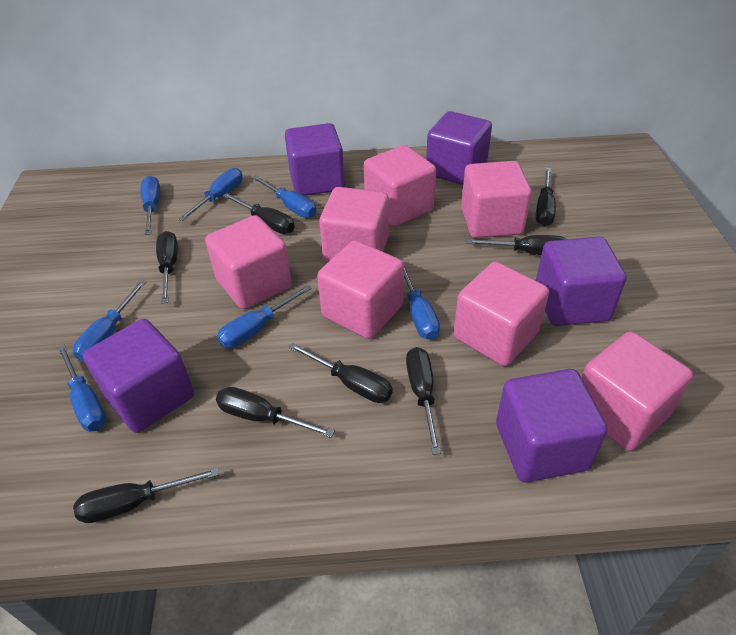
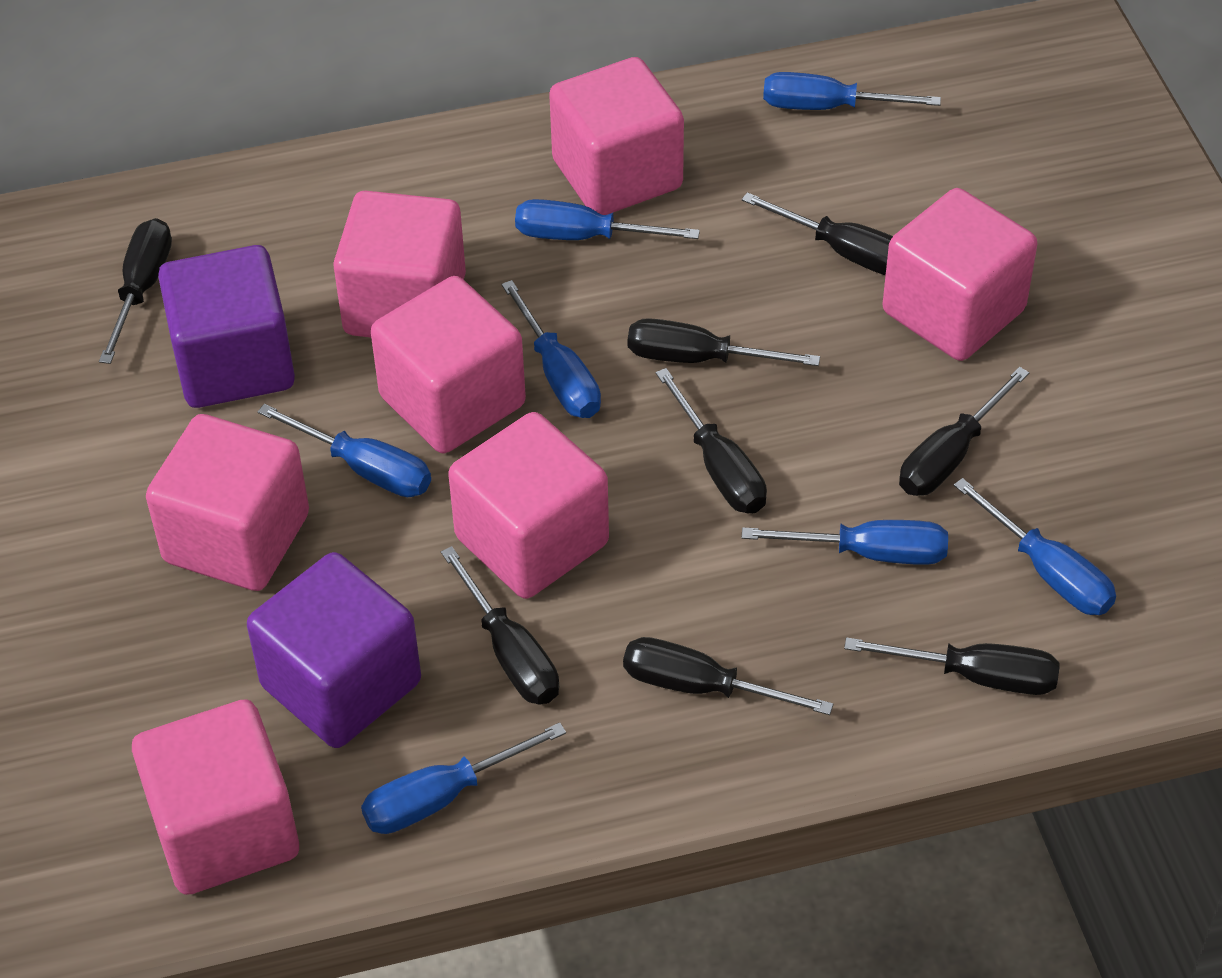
purple cube: [83,319,194,433] [285,123,345,196] [426,111,492,185] [496,369,608,482] [535,236,626,326] = 5 -> [158,245,295,408] [247,552,421,748] = 2

